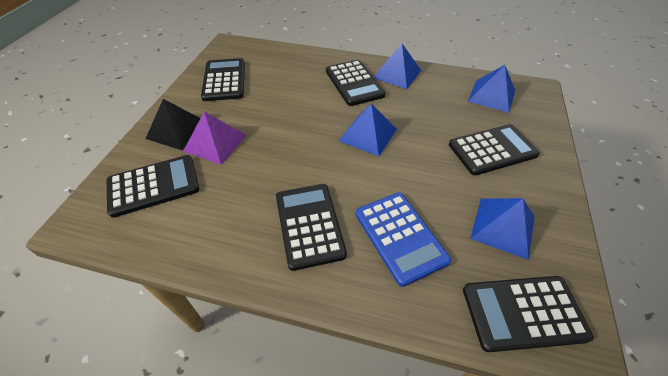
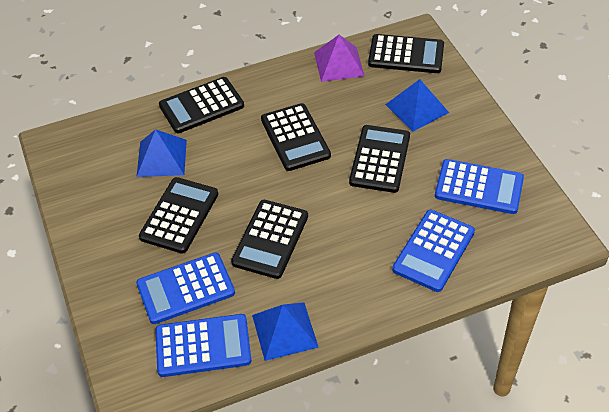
black pyramid: [146,99,200,150] = 1 -> none = 0
blue calculator: [356,193,451,287] = 1 -> [136,253,235,324] [155,314,251,377] [392,210,475,292] [435,159,524,214] = 4
blue pyramid: [339,103,397,156] [374,44,421,89] [468,65,515,113] [470,198,535,260] = 4 -> [137,129,187,177] [252,302,319,361] [385,79,449,132] = 3

